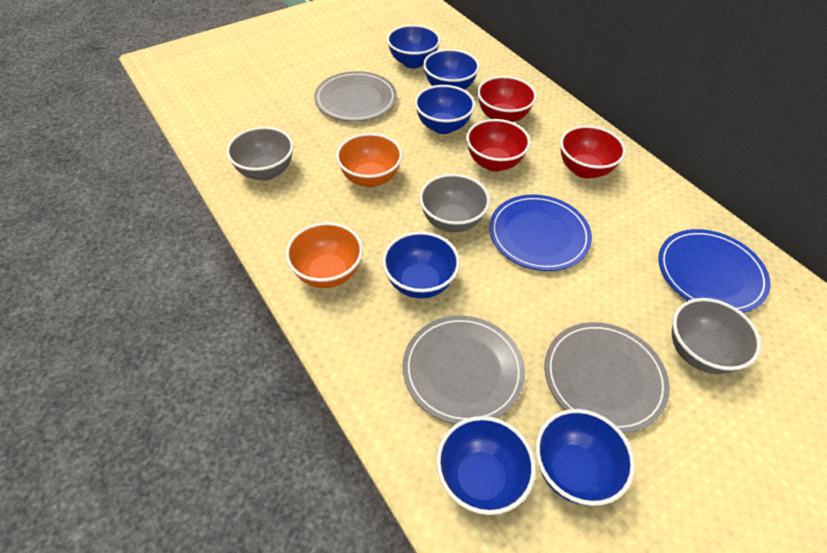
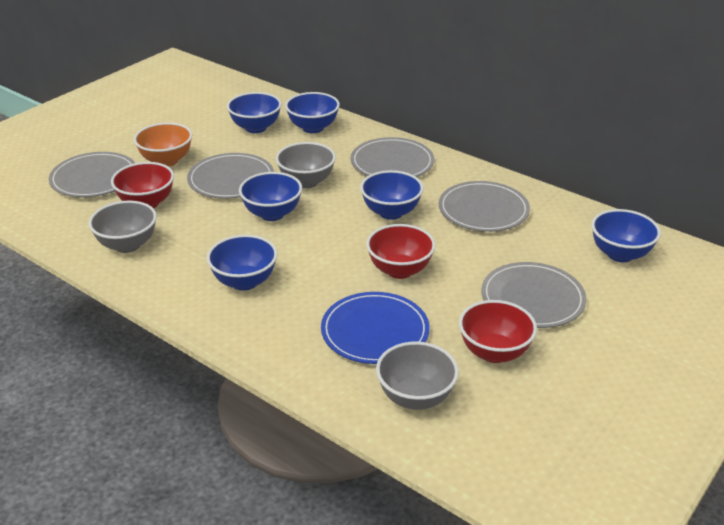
blue plate: [489,195,592,271] [658,229,771,313] = 2 -> [321,292,430,364] = 1
grey plate: [314,71,397,121] [403,316,525,424] [544,322,670,433] = 3 -> [49,152,135,197] [187,153,274,199] [351,137,434,177] [439,181,530,232] [481,262,586,328] = 5
orange bowl: [285,222,363,288] [336,133,403,187] = 2 -> [134,122,192,167] = 1

